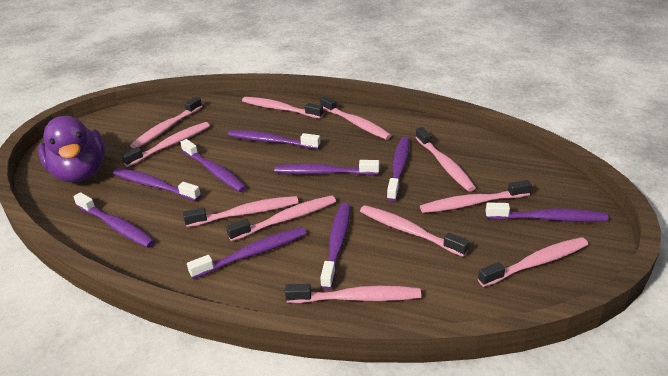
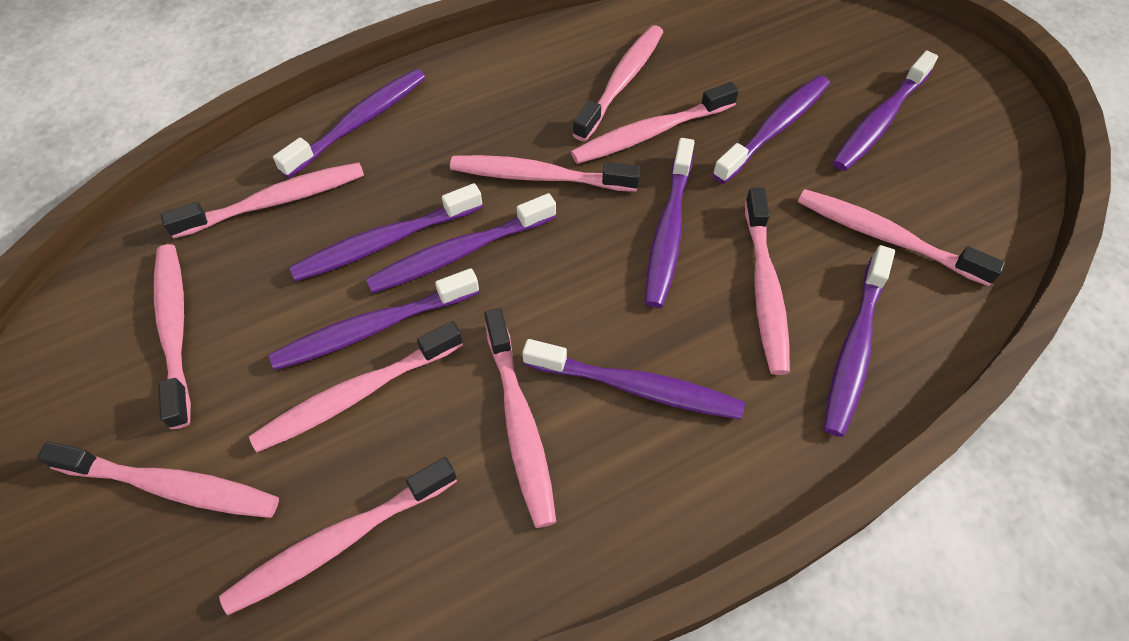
purple duck: [38,116,105,182] = 1 -> none = 0

